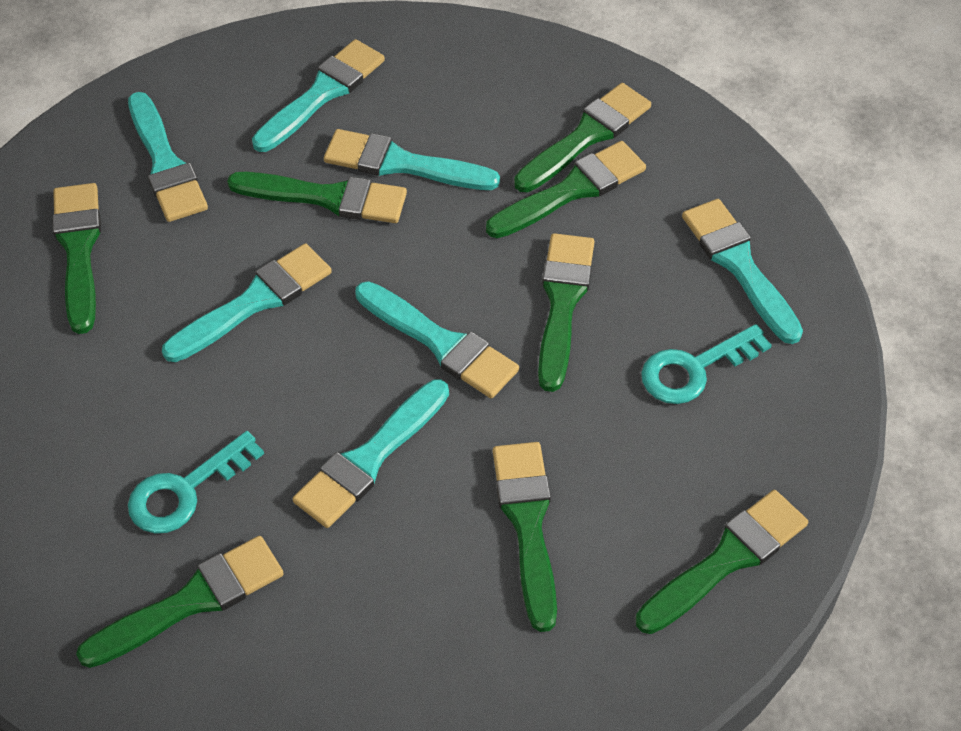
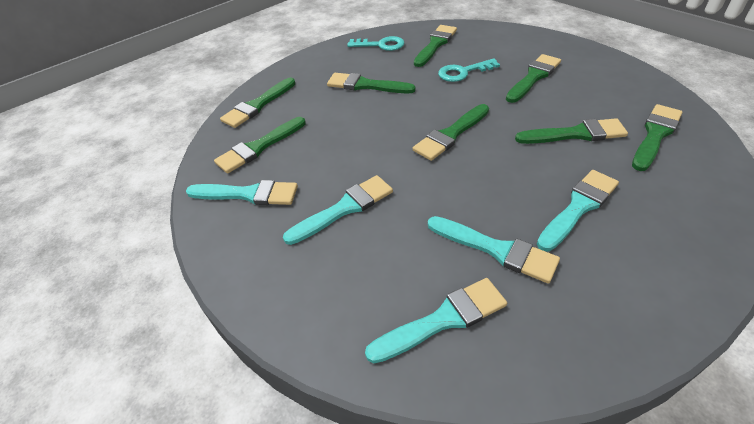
turquoise brush: [128,92,208,222] [162,243,332,362] [252,39,385,152] [293,380,449,528] [324,129,500,190] [355,281,519,398] [682,199,803,344] = 7 -> [186,180,298,205] [283,175,393,245] [365,278,507,363] [428,216,560,283] [537,170,619,251] = 5

